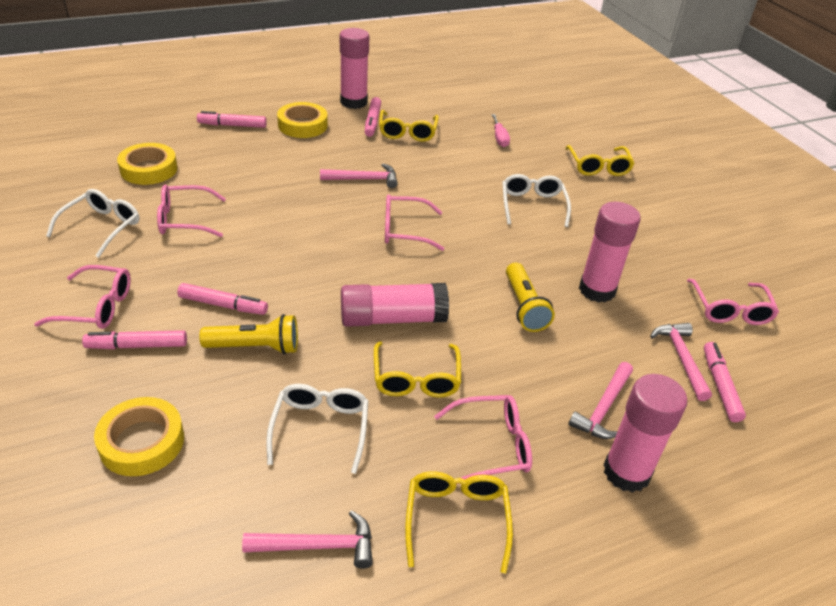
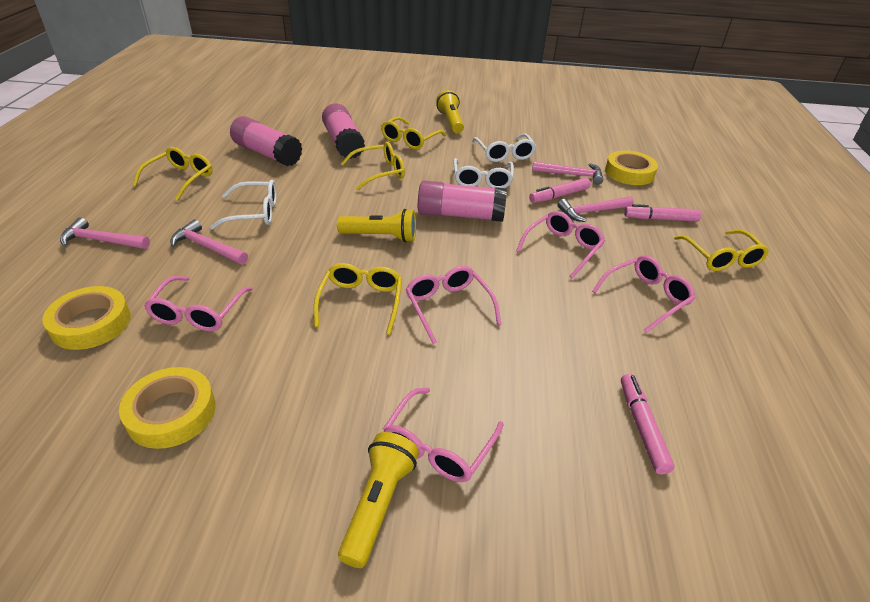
pink glue stick: [340,28,369,109] [341,283,449,327] [579,202,641,303] [604,374,687,493] = 4 -> [230,116,302,166] [322,103,365,159] [418,181,507,222] = 3
pink marker: [82,330,187,349] [177,283,268,315] [197,111,267,128] [365,97,381,137] [704,342,746,422] = 5 -> [529,178,591,203] [621,374,675,474] [624,204,701,221] = 3
pink screwdriver: [492,114,510,147] = 1 -> none = 0
yellow flashlight: [199,314,298,354] [506,263,555,332] = 2 -> [337,209,416,242] [338,432,419,568] [436,90,464,133] = 3
yellow glasses: [374,341,461,398] [379,110,439,142] [405,471,513,573] [565,145,635,176] = 4 -> [132,147,213,201] [314,263,402,335] [341,142,405,191] [381,117,446,150] [674,230,769,271] = 5

